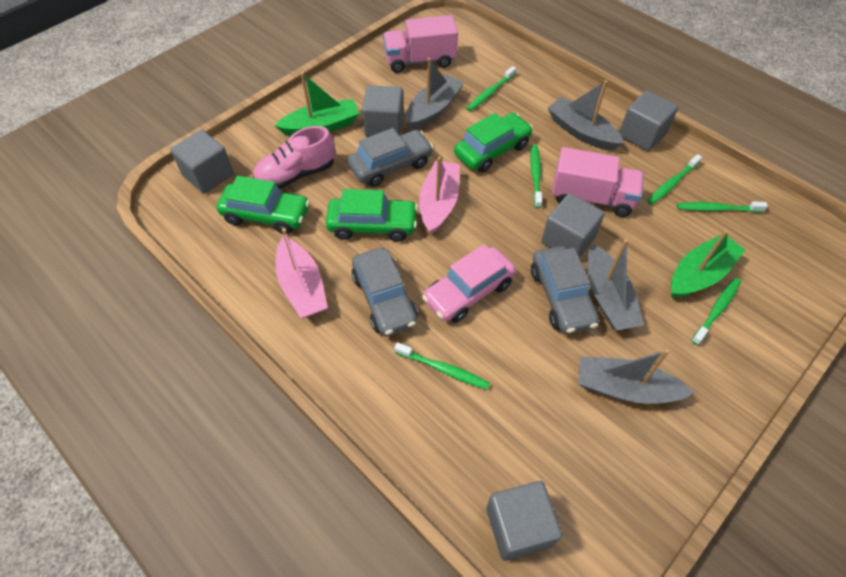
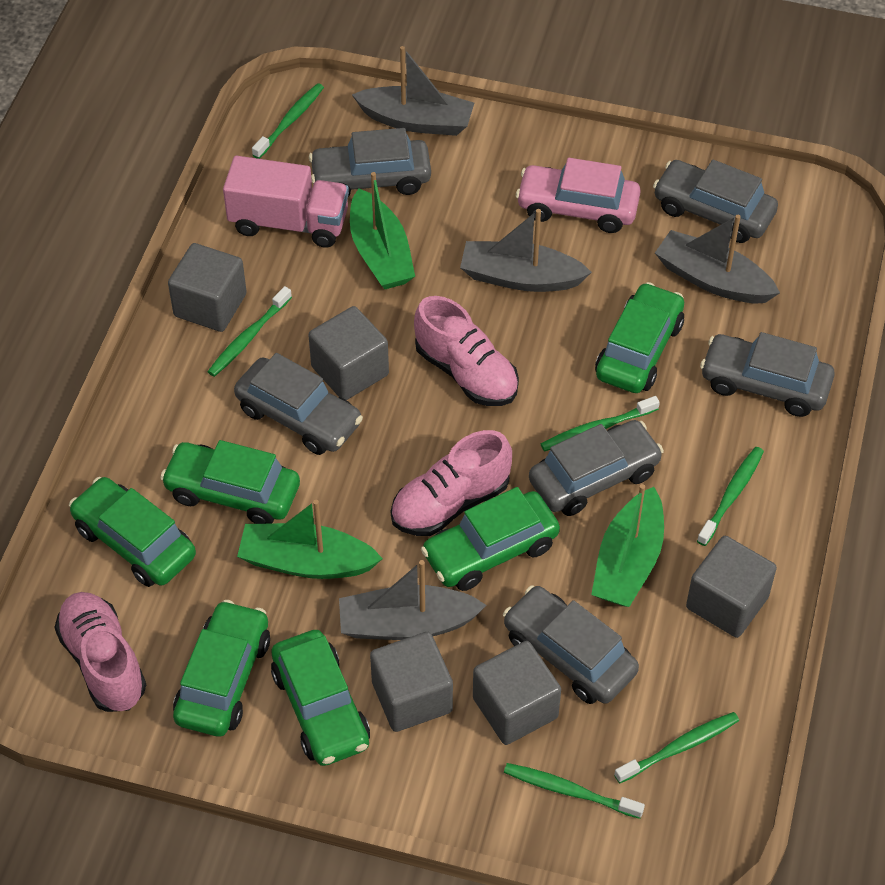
green boat: [274,72,360,136] [671,230,745,298] = 2 -> [237,500,383,579] [350,172,415,289] [591,484,664,607] = 3
green car: [216,176,310,234] [326,189,418,242] [454,113,533,172] = 3 -> [69,477,196,587] [160,440,300,524] [173,600,270,737] [271,630,370,766] [421,487,560,591] [595,282,684,393] = 6
grey car: [348,128,434,187] [352,248,418,336] [531,246,599,334] = 3 -> [234,353,363,455] [309,128,431,197] [503,585,639,704] [529,420,664,516] [653,160,778,243] [700,332,835,417] = 6
pink boat: [275,228,328,318] [419,157,460,234] = 2 -> none = 0
pink shoe: [253,126,335,189] = 1 -> [54,592,146,712] [391,430,512,536] [414,296,519,406] = 3
pink truck: [383,15,458,73] [552,147,644,217] = 2 -> [223,156,349,248] = 1

